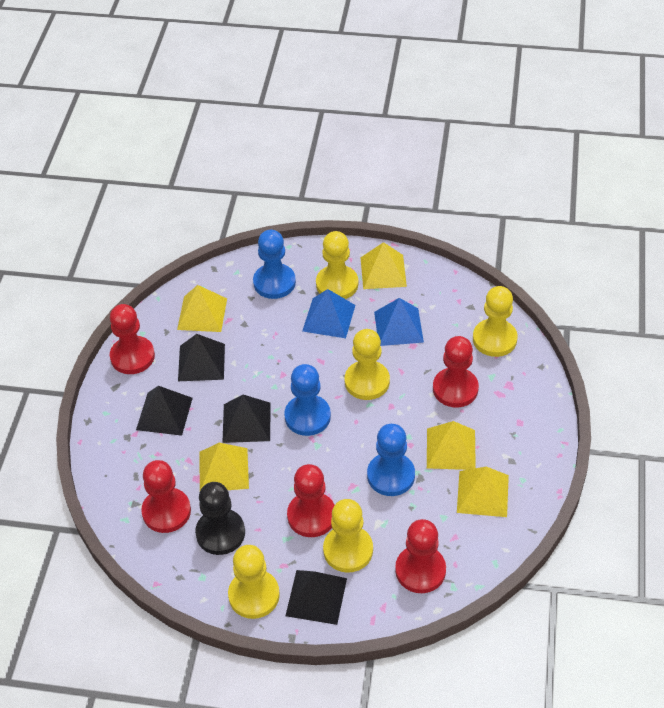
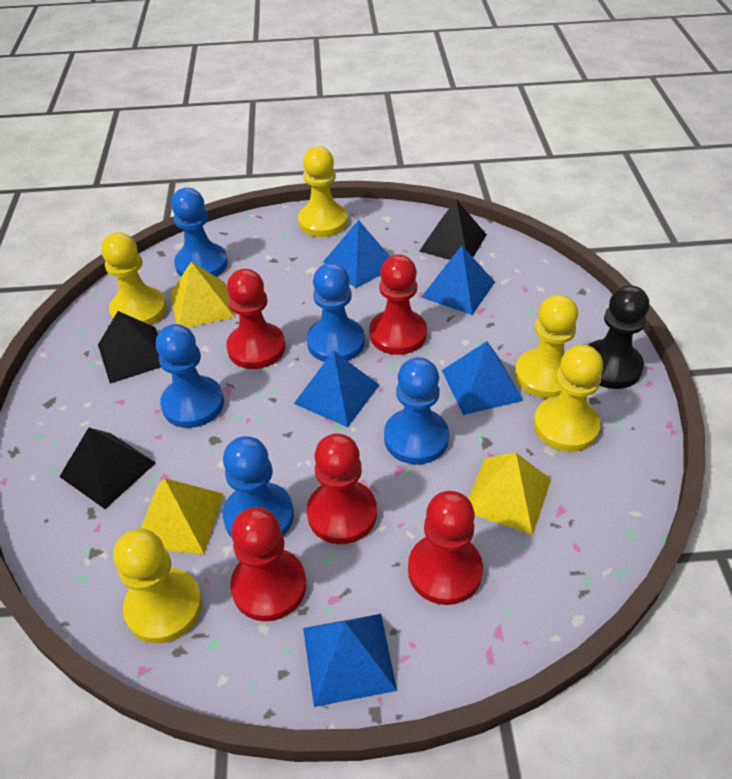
black pyramid: [136,386,193,436] [178,334,225,381] [222,395,271,443] [285,570,347,625] = 4 -> [59,428,156,509] [98,311,161,384] [419,199,487,260] = 3
blue pawn: [253,230,296,299] [284,364,331,436] [367,424,415,496] = 3 -> [156,324,224,428] [171,188,228,277] [223,436,294,537] [307,263,365,362] [384,357,449,464] = 5
blue pyramid: [302,289,355,338] [374,298,424,346] = 2 -> [294,350,379,427] [303,614,397,707] [323,220,390,288] [421,246,495,315] [442,341,523,415] = 5
yellow pyramid: [177,285,227,332] [199,443,249,490] [360,242,407,289] [427,421,476,470] [457,467,509,517] = 5 -> [141,478,223,554] [170,262,234,328] [468,453,551,535] = 3

